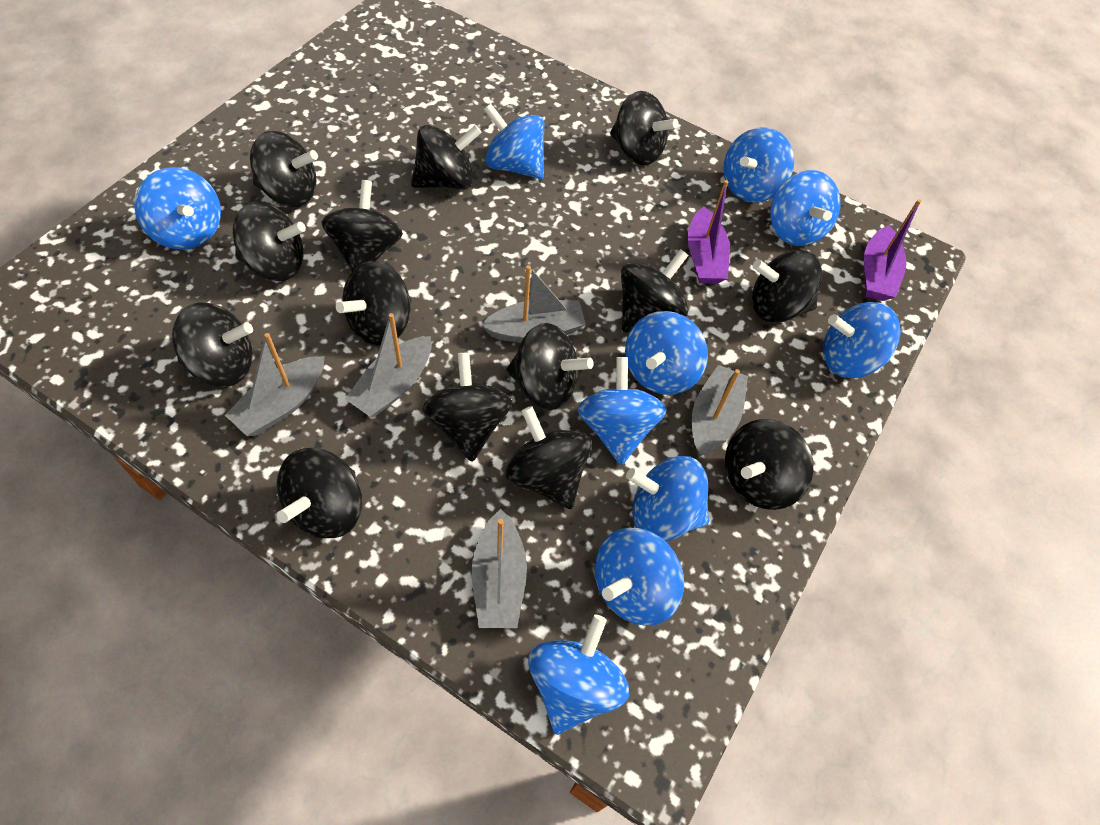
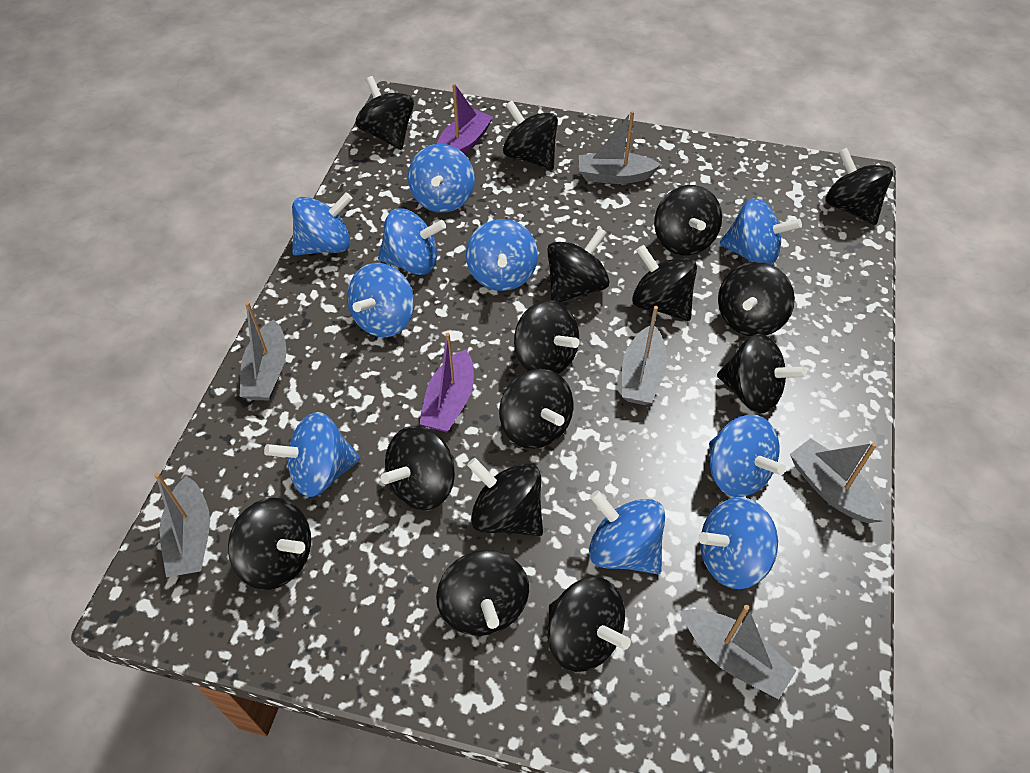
black spinning top: [172,302,253,387] [233,202,306,281] [250,131,318,207] [277,448,362,538] [321,180,403,271] [336,261,412,346] [411,125,482,189] [422,352,513,462] [506,406,592,509] [507,323,594,410] [610,91,679,165] [621,249,689,333] [725,419,813,510] [752,250,822,323] = 14 -> [228,498,311,590] [356,76,414,150] [381,426,455,510] [436,550,529,636] [467,458,543,536] [499,369,573,449] [503,100,558,170] [514,300,580,374] [547,227,610,303] [548,577,631,672] [632,245,697,321] [654,185,722,255] [717,334,807,413] [718,262,795,336] [825,148,893,225] = 15
grey boat: [225,333,325,436] [345,313,432,417] [472,509,527,628] [481,265,586,342] [692,365,748,457] = 5 -> [154,473,210,577] [240,301,286,401] [579,111,661,184] [622,306,667,405] [683,605,797,699] [790,438,884,523] = 6

